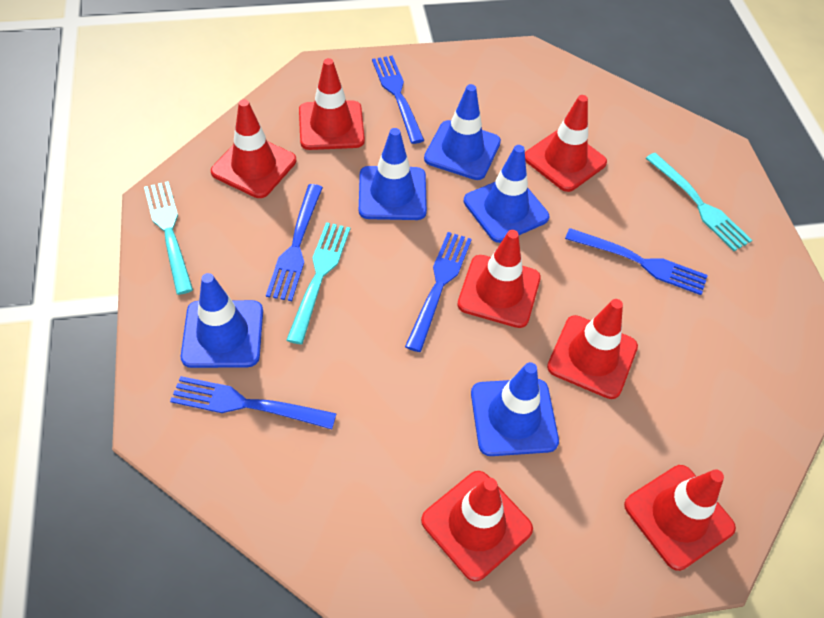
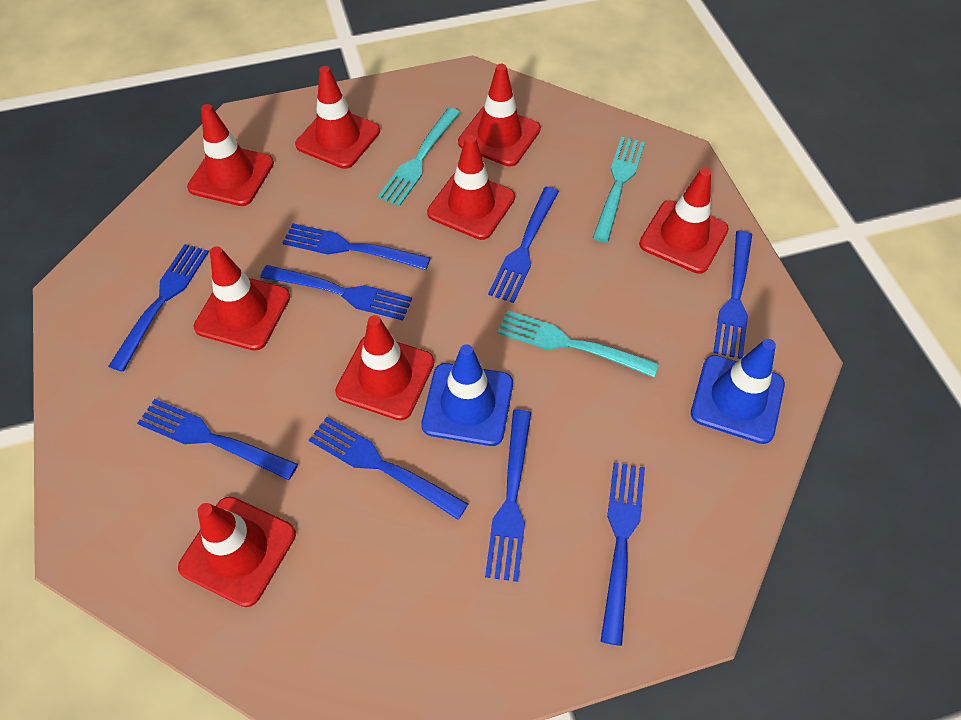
blue fork: [170,376,337,429] [266,184,323,301] [372,56,425,144] [405,232,472,352] [565,228,708,295] = 5 -> [108,244,209,372] [137,399,298,480] [260,265,412,320] [283,223,430,270] [309,417,468,520] [485,410,531,582] [488,187,559,303] [600,462,645,646] [713,231,752,359] = 9
blue traffic cone: [181,273,263,368] [359,128,427,220] [424,84,501,180] [464,145,549,243] [471,362,559,456] = 5 -> [421,344,513,446] [691,339,785,444] = 2
red traffic cone: [211,99,296,198] [299,58,365,150] [421,471,533,581] [457,230,541,328] [525,95,607,192] [547,299,638,399] [624,465,736,571] = 7 -> [178,496,296,607] [187,104,274,206] [194,246,290,351] [295,66,380,169] [335,315,434,420] [427,135,515,240] [458,64,541,167] [639,168,729,274] = 8

